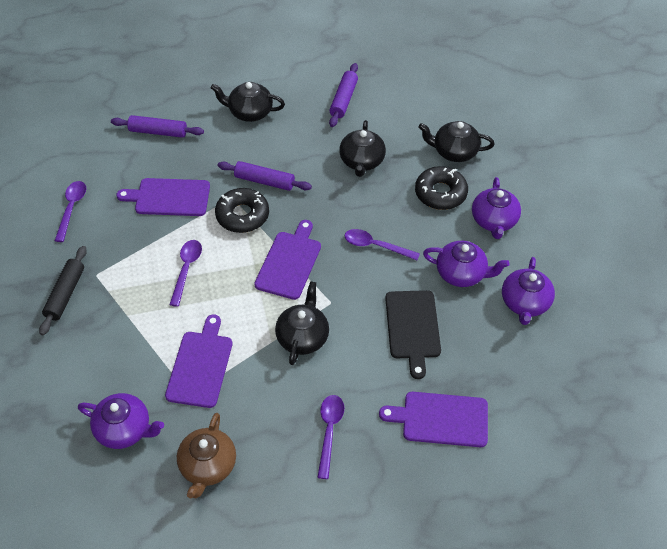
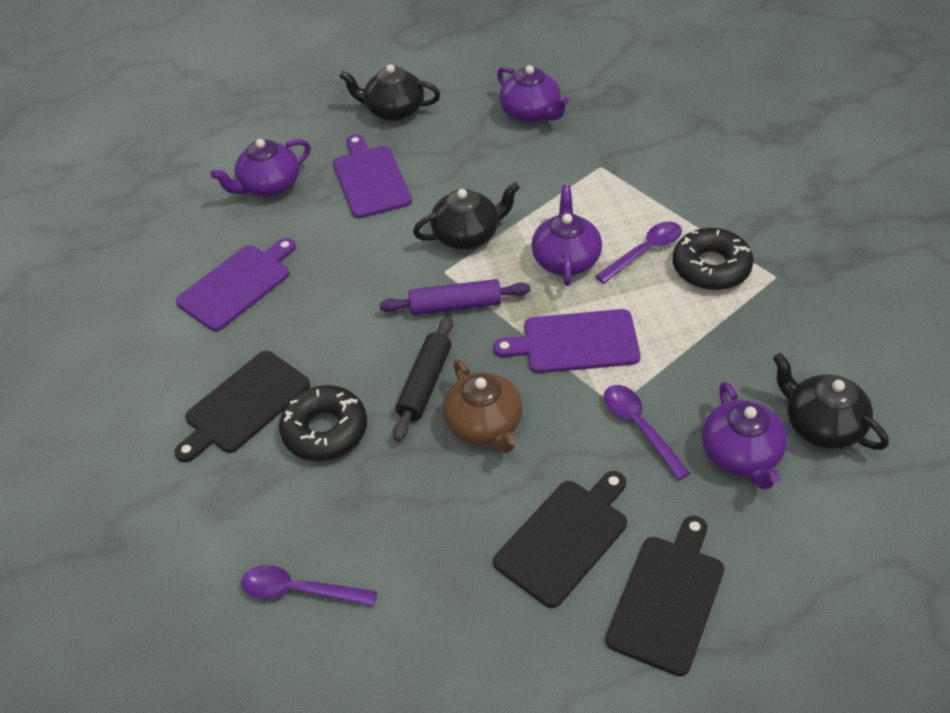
black cutting board: [385,290,441,379] = 1 -> [175,351,310,462] [493,471,627,608] [605,516,724,676] = 3
black teapot: [211,82,285,122] [275,281,329,365] [339,120,386,177] [418,121,495,162] = 4 -> [339,64,440,121] [413,182,520,249] [773,353,889,450] = 3
purple cutting board: [117,178,210,216] [165,314,233,408] [254,220,321,300] [379,392,488,447] = 4 -> [176,238,296,331] [333,134,412,219] [493,309,640,373] = 3
purple rolling pin: [111,115,204,138] [218,161,312,191] [329,63,358,127] = 3 -> [379,279,530,315] = 1
purple spoon: [55,181,86,242] [169,240,202,307] [317,395,344,479] [345,229,420,260] = 4 -> [241,565,377,607] [595,222,682,283] [604,385,690,480] = 3

